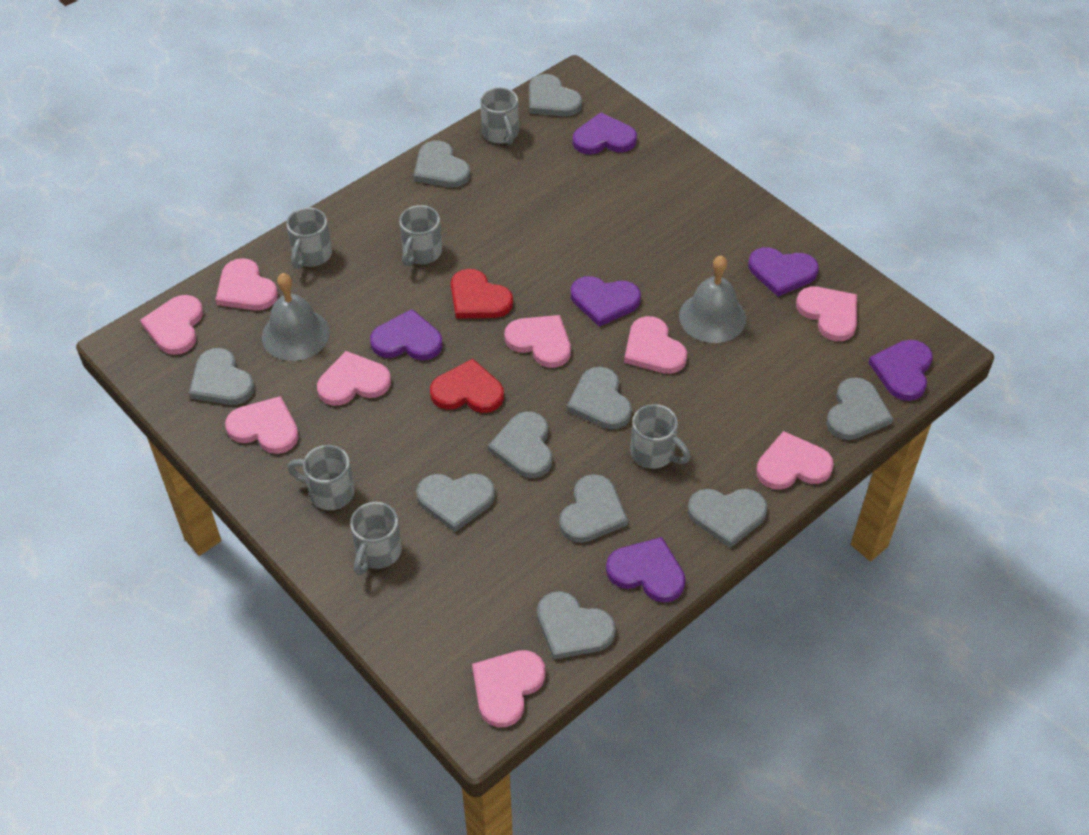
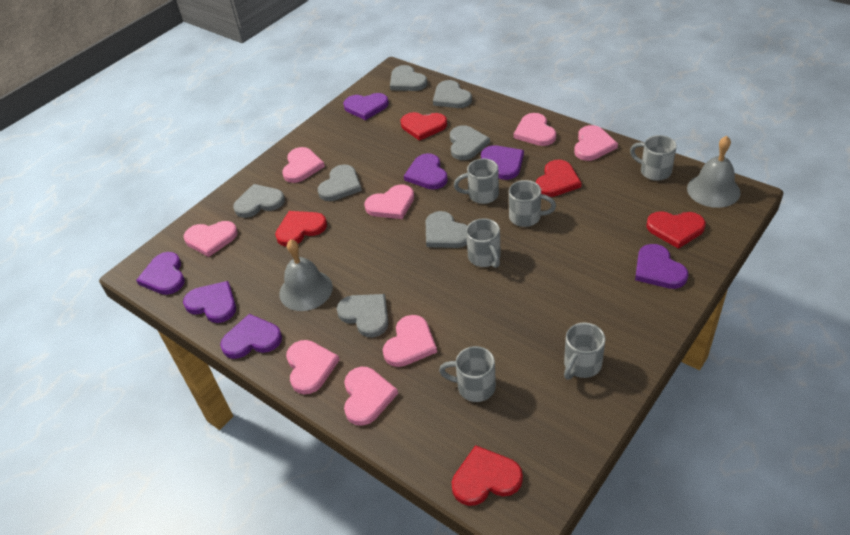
grey heart: [189,348,255,405] [414,140,470,188] [416,473,495,532] [488,411,552,478] [529,74,582,117] [537,591,616,659] [559,474,628,543] [567,367,632,429] [688,489,767,548] [826,377,893,440] = 10 -> [233,184,285,218] [318,164,362,201] [337,294,389,337] [390,65,427,91] [426,211,468,248] [433,80,472,108] [450,125,490,160] = 7
pink heart: [140,295,203,355] [215,258,278,310] [225,396,299,454] [317,351,391,406] [472,650,546,727] [505,315,571,368] [624,316,687,374] [756,431,834,490] [796,287,857,341] = 9 -> [184,221,238,257] [282,147,325,183] [286,340,340,394] [344,367,398,426] [364,185,414,219] [383,315,437,367] [514,113,556,146] [574,125,618,161] = 8
purple heart: [370,309,443,361] [571,276,641,327] [573,112,637,155] [606,537,685,603] [748,247,819,297] [868,340,933,401] = 6 -> [136,252,185,295] [183,281,236,323] [220,314,282,359] [343,93,389,120] [404,153,448,189] [481,145,524,180] [635,244,688,289] = 7
red heart: [430,359,504,413] [451,269,513,319] = 2 -> [275,211,327,247] [401,112,447,141] [452,445,523,506] [536,160,582,197] [646,211,706,249] = 5

